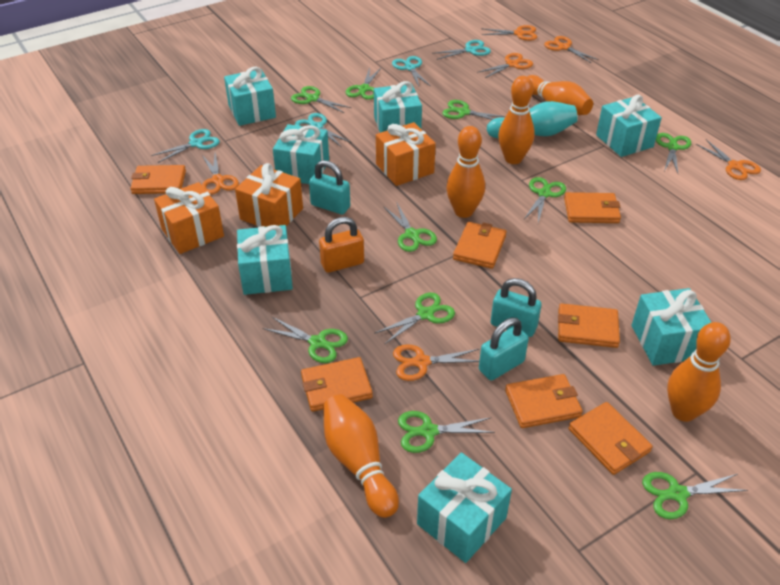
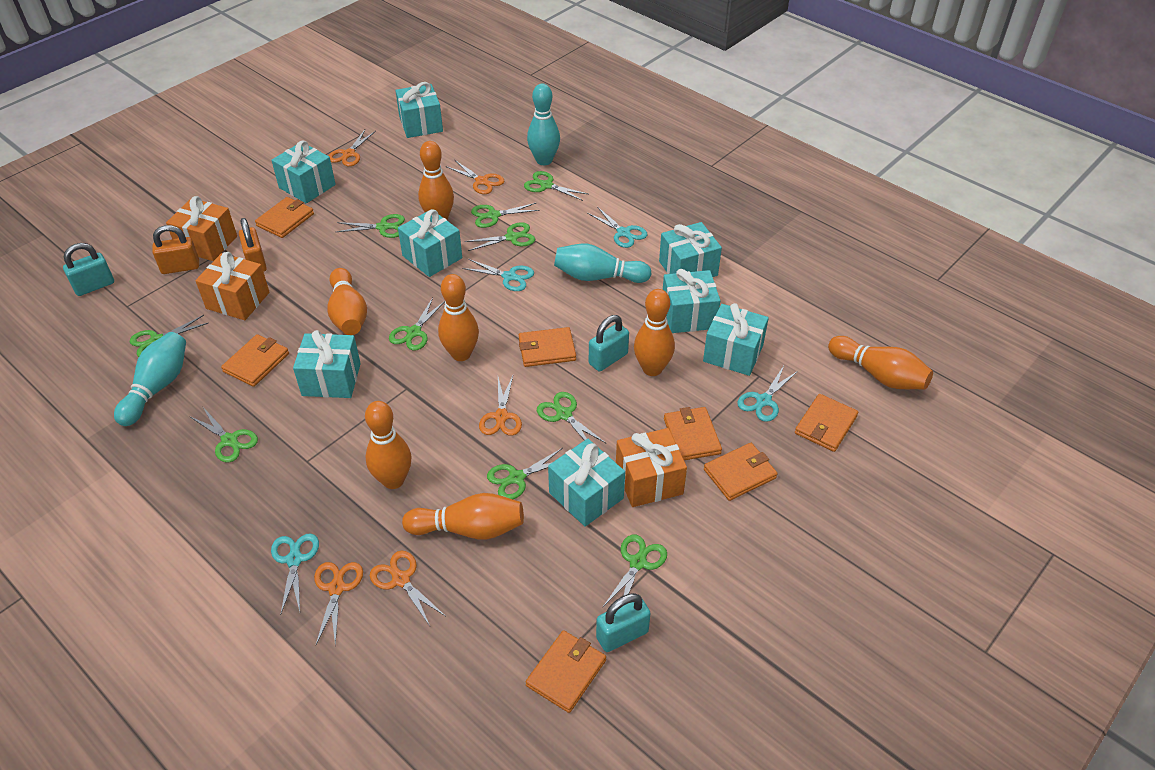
orange bowling pin: [323,394,399,518] [446,126,485,218] [498,76,535,164] [527,75,593,115] [667,322,731,422] = 5 -> [327,268,367,335] [365,401,412,489] [402,493,524,540] [418,141,454,220] [438,274,479,361] [634,289,675,376] [828,336,933,389] = 7
orange padlock: [319,217,364,273] = 1 -> [152,225,199,274] [239,218,267,272] = 2
orange scissors: [202,153,239,195] [393,344,479,381] [477,53,533,78] [481,25,537,41] [544,36,599,63] [696,140,761,180] = 6 -> [314,562,363,646] [328,130,376,166] [370,551,445,626] [446,160,504,194] [479,376,522,436] = 5
turquoise bowling pin: [487,101,578,138] = 1 -> [114,332,186,426] [527,84,560,165] [554,244,651,283] = 3
turquoise gift: [224,67,276,126] [237,225,293,295] [273,124,329,184] [374,81,422,133] [417,453,512,563] [596,95,662,157] [632,288,712,366] = 7 -> [271,140,336,204] [293,330,361,398] [395,82,443,138] [398,209,462,277] [548,439,625,527] [659,222,722,277] [663,269,720,333] [703,303,769,376] = 8

